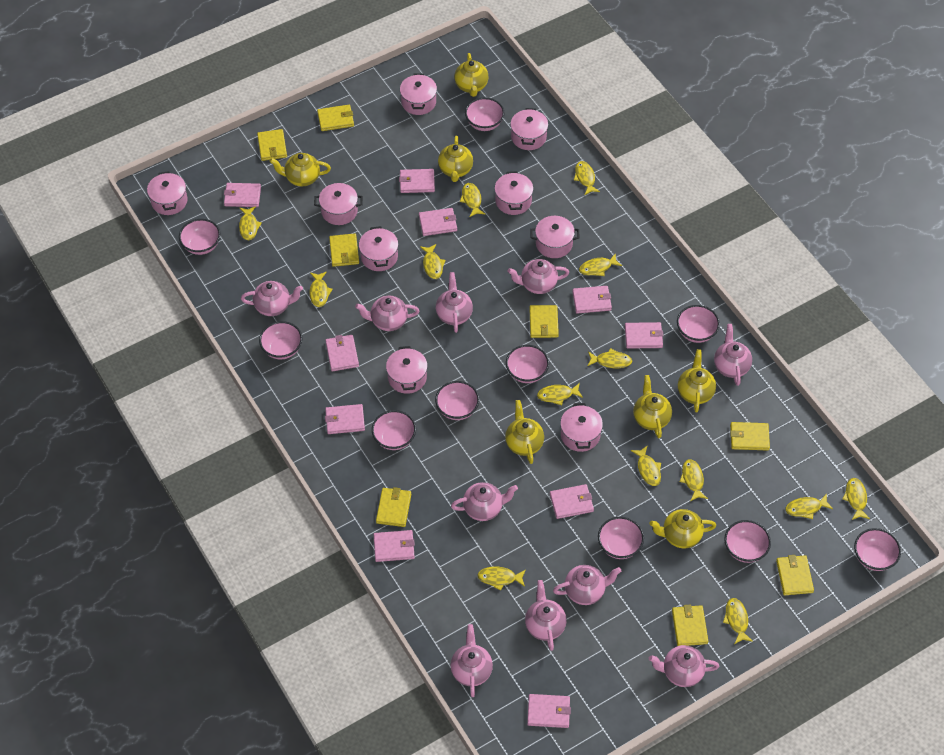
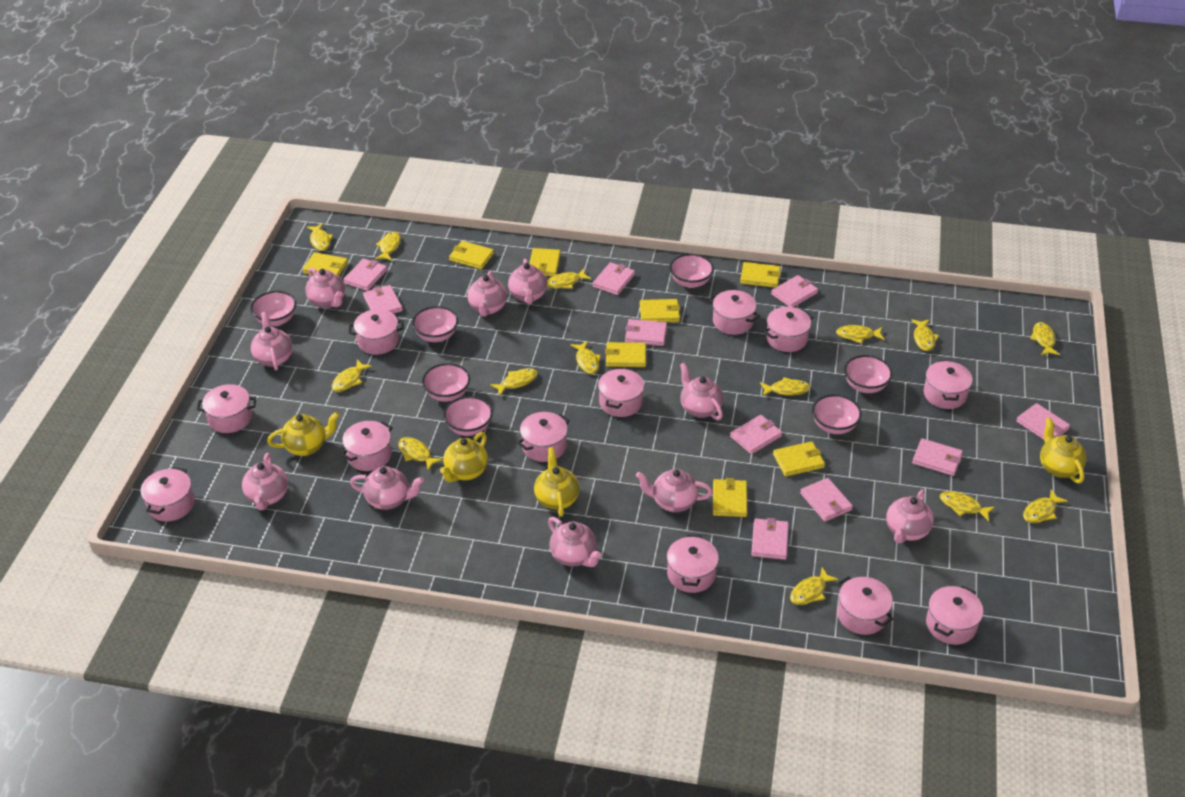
pink bowl: [179,219,220,255] [259,321,302,360] [372,410,416,450] [435,381,479,420] [465,98,505,131] [506,345,549,383] [598,517,644,559] [677,305,720,343] [724,520,771,563] [854,528,901,571] = 10 -> [250,291,296,326] [412,306,458,342] [422,363,470,402] [443,396,493,436] [669,254,714,288] [812,394,862,434] [844,355,893,393] = 7
pink pot: [147,171,188,215] [314,183,363,225] [359,226,398,271] [386,346,428,394] [400,74,437,115] [495,171,533,215] [510,108,548,150] [530,216,580,258] [560,403,603,452] = 9 -> [141,467,195,522] [197,384,256,433] [341,421,393,471] [349,309,404,355] [517,412,570,462] [598,368,644,417] [667,534,719,593] [709,290,760,335] [764,307,813,352] [837,576,894,635] [924,360,973,409] [926,585,983,645] = 12
yellow teapot: [270,153,331,186] [438,136,473,182] [454,53,488,97] [505,400,544,464] [633,375,672,438] [649,509,716,548] [678,349,716,412] = 7 -> [267,412,340,456] [440,432,488,482] [534,447,579,517] [1040,417,1087,483] = 4

